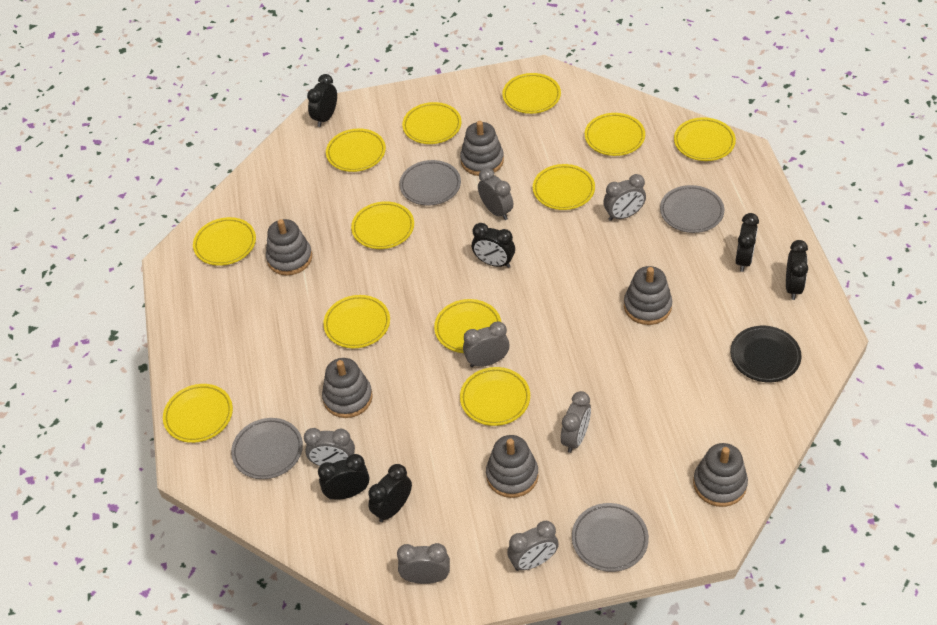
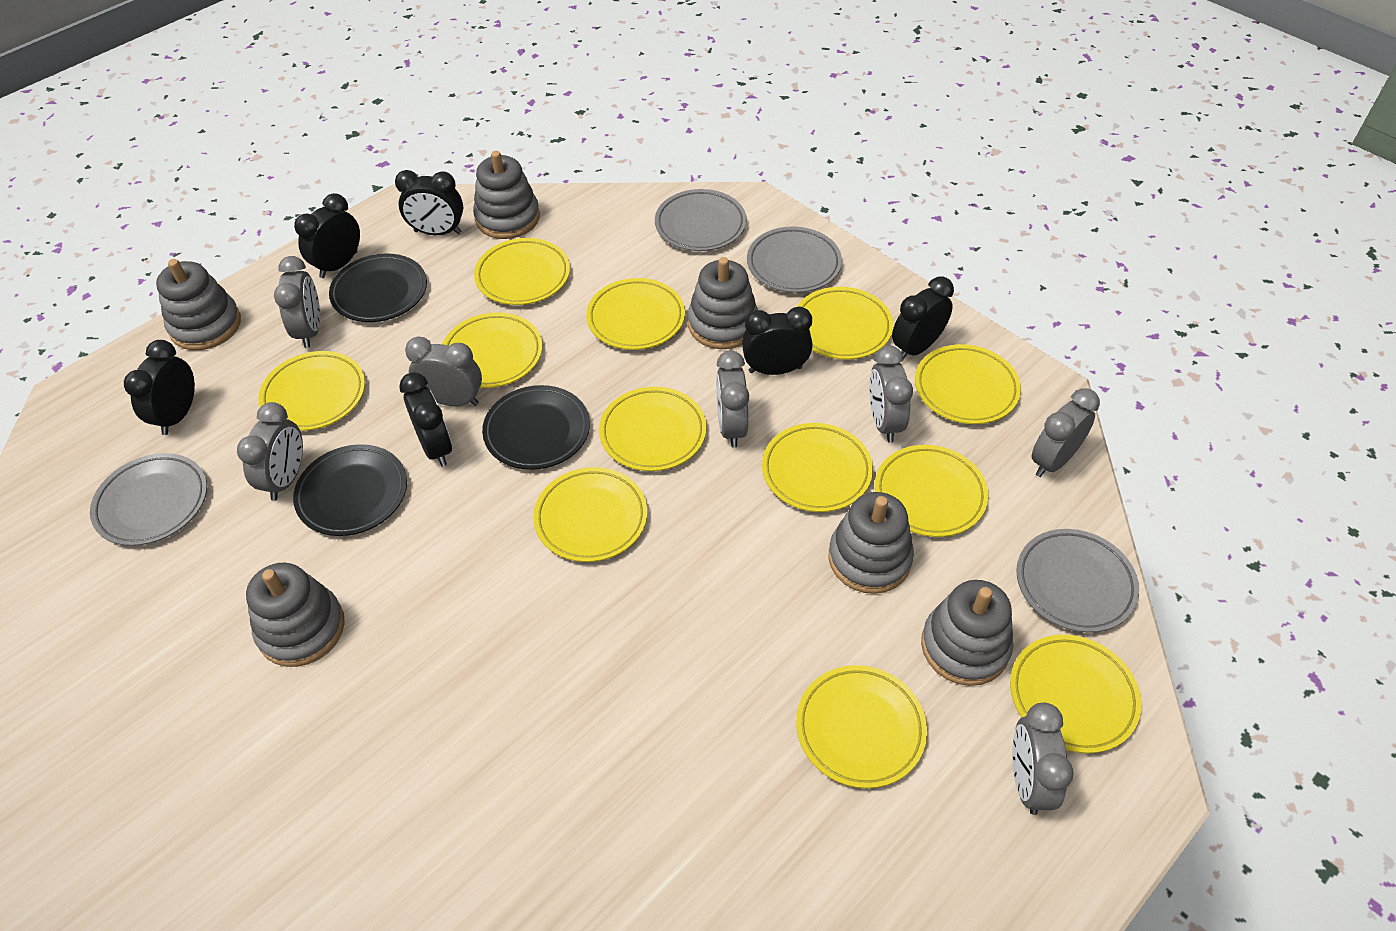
black plate: [730,326,802,382] = 1 -> [293,444,407,536] [329,254,427,322] [482,385,590,470] = 3

